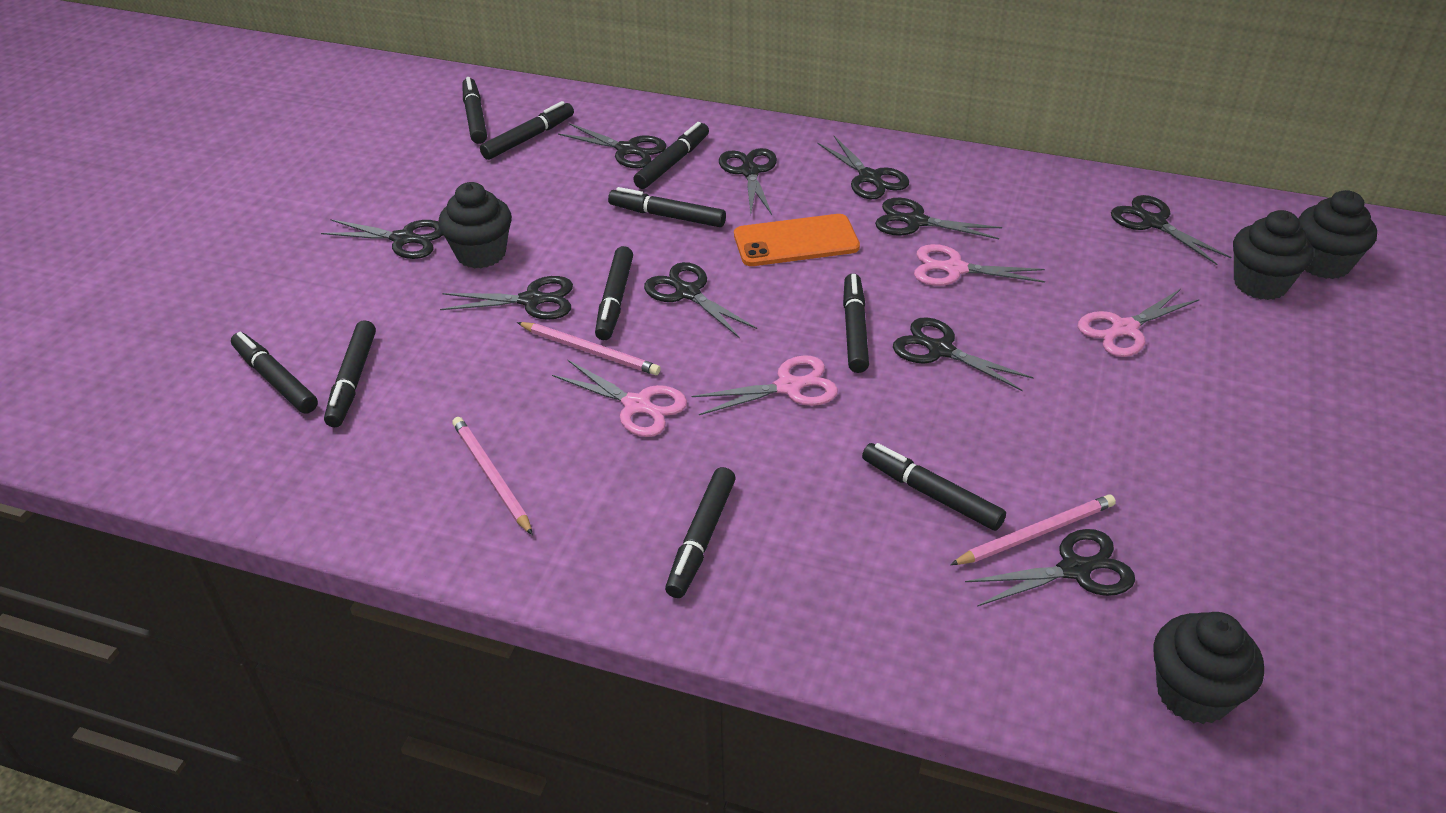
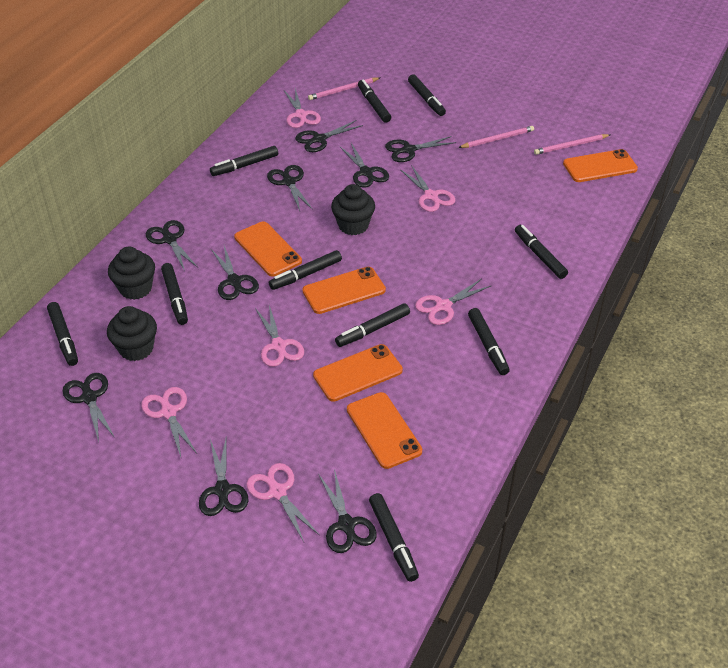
black cupcake: [438,182,512,269] [1153,612,1264,724] [1233,210,1314,300] [1298,190,1377,279] = 4 -> [107,306,157,361] [108,247,155,300] [331,184,375,235] = 3
black scissors: [321,219,443,259] [440,276,573,320] [558,123,667,168] [644,262,757,338] [719,148,777,215] [817,136,909,199] [875,198,1002,239] [893,317,1034,391] [965,529,1135,607] [1111,195,1231,265] = 10 -> [62,373,115,442] [146,220,197,271] [199,439,248,516] [211,246,259,300] [267,165,313,211] [295,120,363,152] [318,469,377,553] [340,143,389,188] [385,136,457,162] = 9
orange phone: [734,214,860,266] = 1 -> [234,221,302,277] [302,267,386,314] [313,344,403,402] [347,392,422,469] [563,149,638,182] = 5
pink scissors: [552,359,687,437] [692,355,838,415] [914,244,1045,286] [1078,289,1200,357] = 4 -> [141,387,197,457] [246,463,319,542] [255,305,304,367] [284,89,321,128] [401,165,455,212] [415,279,492,325] = 6

